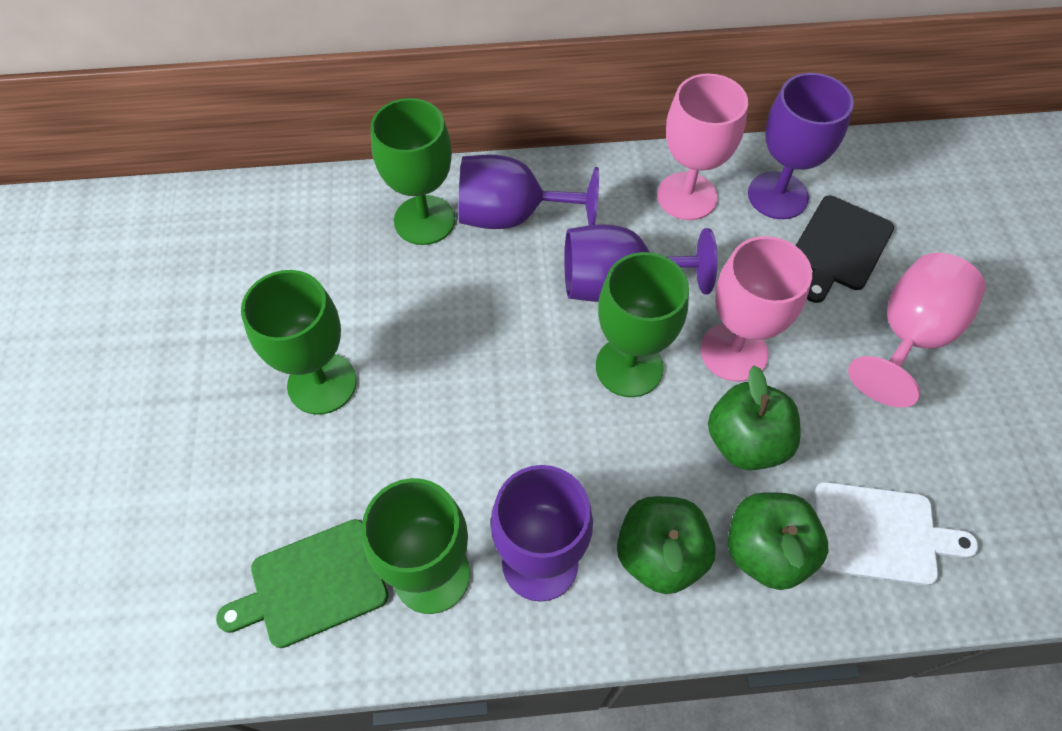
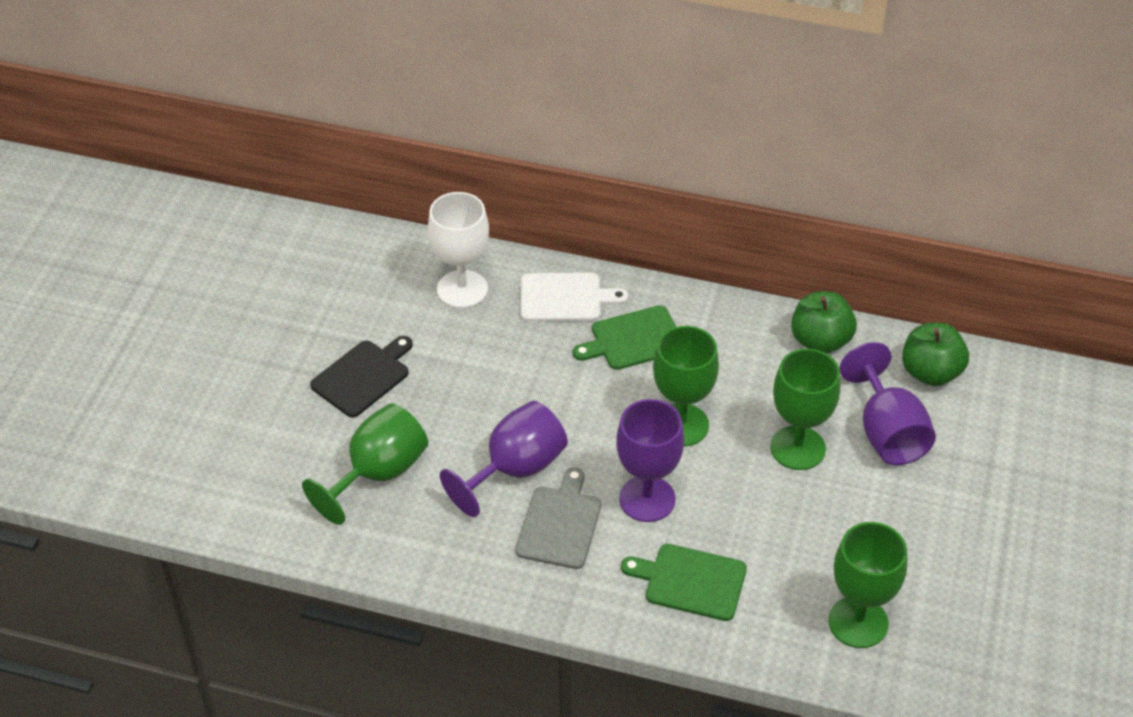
green apple: [617,496,716,594] [708,365,801,470] [728,492,828,590] = 3 -> [791,291,857,354] [902,323,969,386] = 2
green cutting board: [216,519,388,648] = 1 -> [573,305,676,370] [621,544,747,621] = 2
grey cutting board: none = 0 -> [516,467,601,569] = 1
pink goblet: [657,74,748,220] [701,236,812,382] [848,253,986,408] = 3 -> none = 0
purple goblet: [458,154,599,229] [491,465,593,602] [564,224,718,302] [748,73,854,219] = 4 -> [440,401,568,517] [616,399,684,522] [839,342,936,465] = 3
white goblet: none = 0 -> [428,192,489,308] = 1

